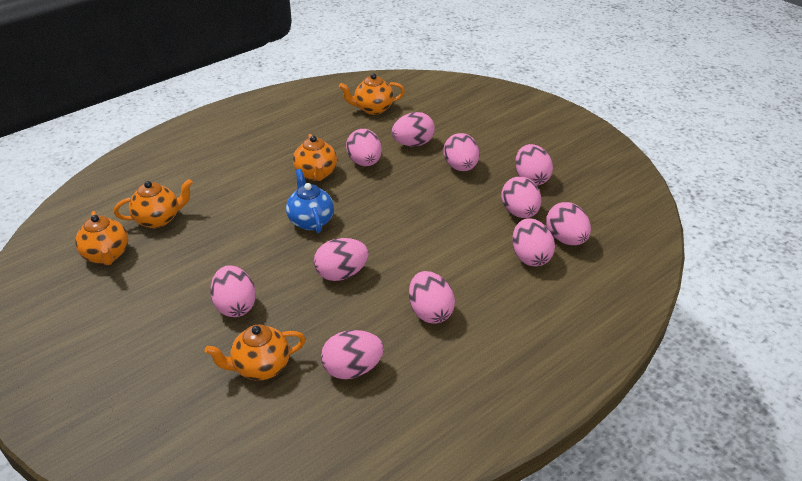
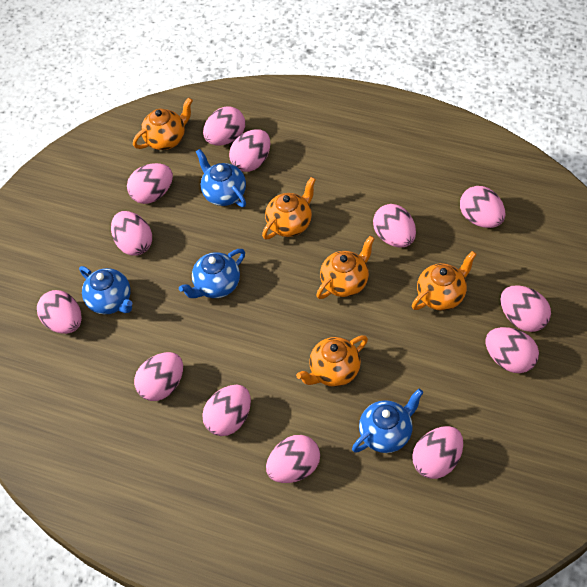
blue teapot: [286,169,334,233] = 1 -> [79,266,132,314] [179,249,245,298] [196,149,246,207] [352,389,424,453] = 4
pink egg: [210,265,256,317] [314,238,369,281] [321,330,384,379] [346,129,382,166] [392,112,435,146] [409,271,455,324] [444,133,480,171] [501,177,541,218] [512,218,555,266] [515,144,553,185] [546,202,591,245] = 11 -> [37,290,82,334] [111,211,152,256] [127,163,173,204] [134,352,183,401] [202,385,251,436] [203,106,245,146] [229,129,270,172] [266,435,320,483] [373,204,416,248] [412,426,463,479] [460,186,505,228] [486,327,539,373] [500,285,551,332] = 13

